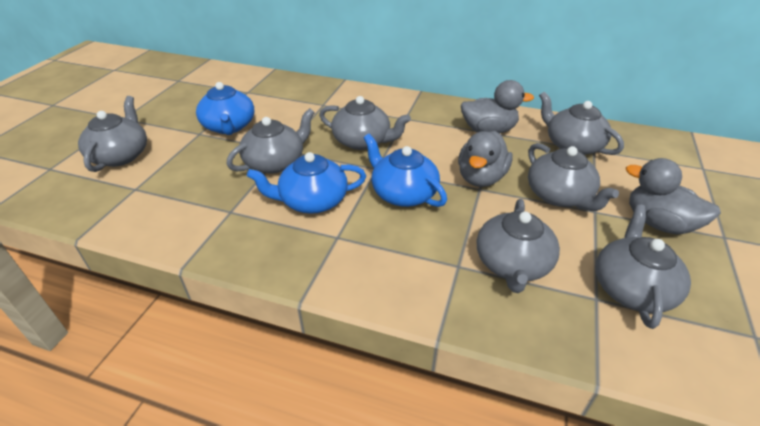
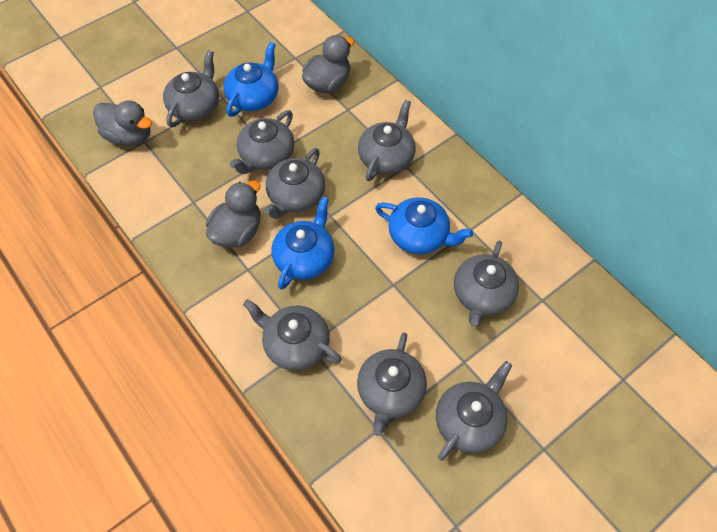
grey teapot: [78,96,147,172] [226,108,315,174] [319,96,411,150] [477,199,560,293] [528,143,619,211] [539,92,624,155] [595,204,691,329] = 7 -> [163,50,219,128] [230,110,294,174] [243,299,342,370] [264,148,325,219] [357,333,427,436] [358,100,416,181] [436,361,512,461] [454,241,519,327] = 8

